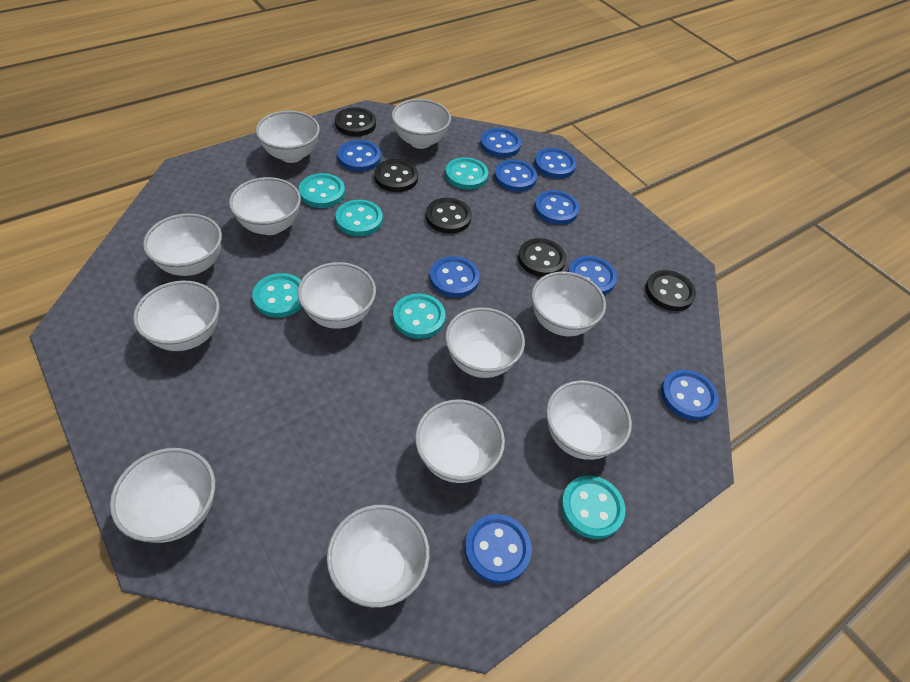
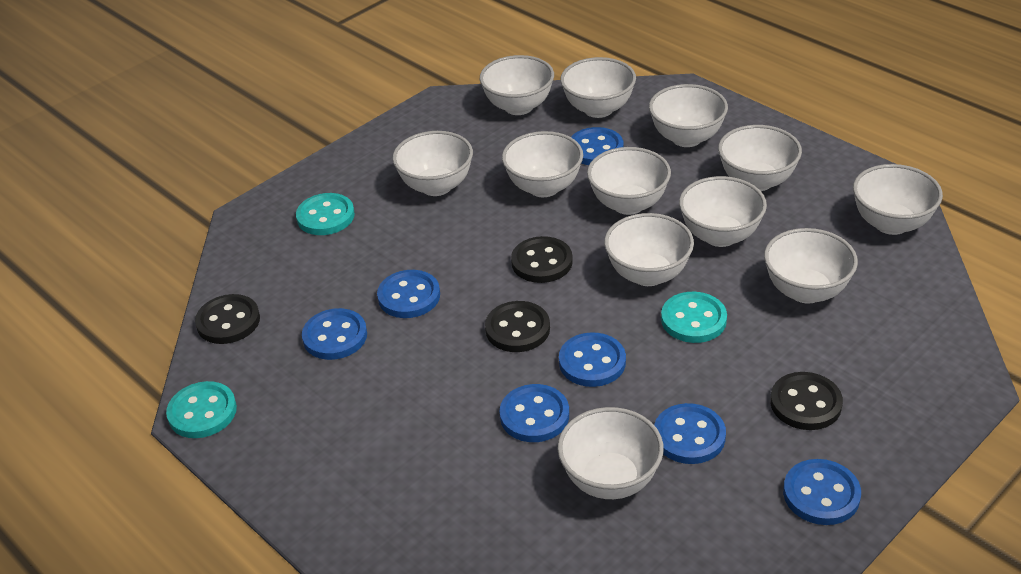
black button: [335,107,376,136] [374,159,418,192] [426,198,472,234] [518,238,566,277] [645,270,696,311] = 5 -> [195,294,260,344] [485,301,550,352] [511,236,573,283] [770,372,843,430] = 4
blue button: [338,140,381,172] [430,256,480,298] [464,514,532,584] [480,128,521,158] [494,159,537,192] [534,148,576,179] [534,190,579,225] [568,256,617,295] [661,370,719,421] = 9 -> [302,308,367,360] [377,270,440,318] [500,384,569,442] [559,332,626,387] [571,127,624,165] [654,403,726,464] [783,459,861,525] = 7
turquoise button: [252,273,302,318] [299,173,345,208] [335,200,383,236] [393,293,445,339] [445,157,488,190] [561,475,625,539] = 6 -> [166,381,237,438] [296,193,355,235] [661,292,727,343] = 3

